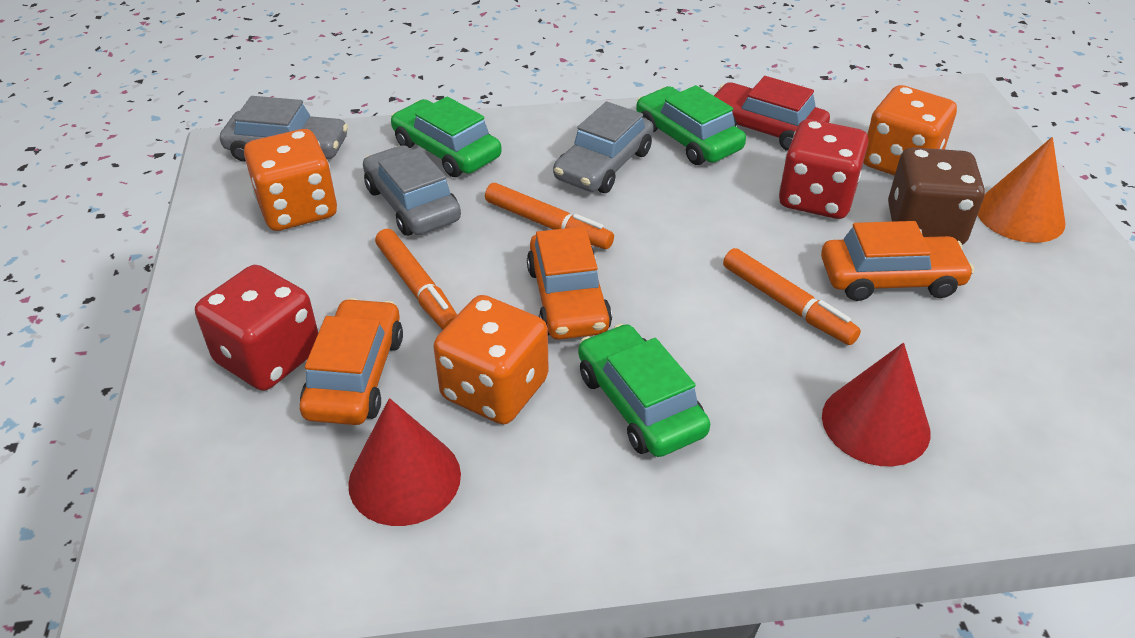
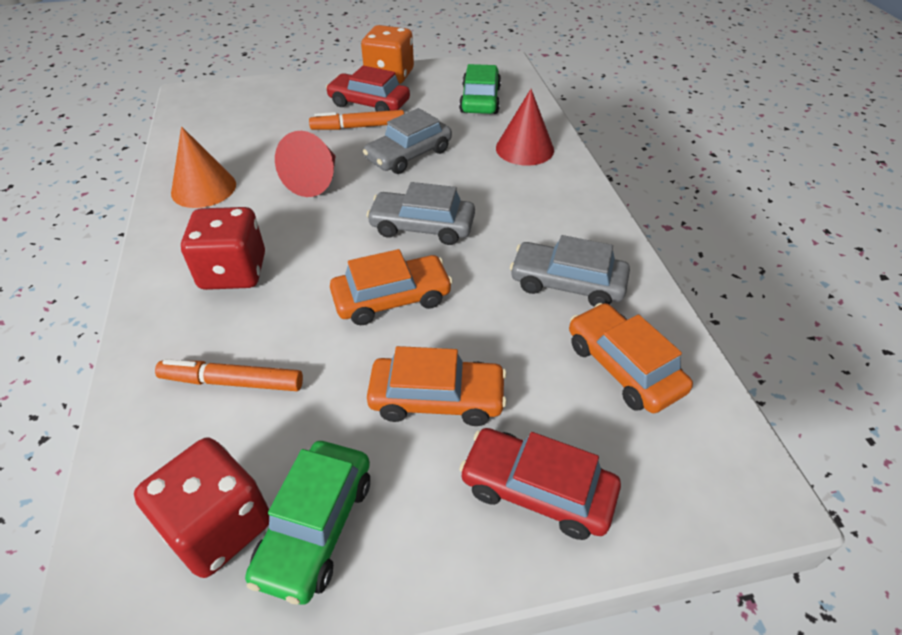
brown dice: [888,148,985,245] = 1 -> none = 0
green car: [391,96,502,177] [578,324,710,457] [636,85,746,165] = 3 -> [245,441,370,605] [459,64,501,114] = 2
orange dice: [244,129,337,231] [433,295,549,425] [863,85,957,176] = 3 -> [361,25,414,84] = 1
orange marker: [375,229,457,330] [485,183,614,249] [723,248,861,345] = 3 -> [155,359,303,391] [309,110,404,130] = 2
red car: [714,76,830,151] = 1 -> [326,66,410,111] [459,428,621,540] = 2

